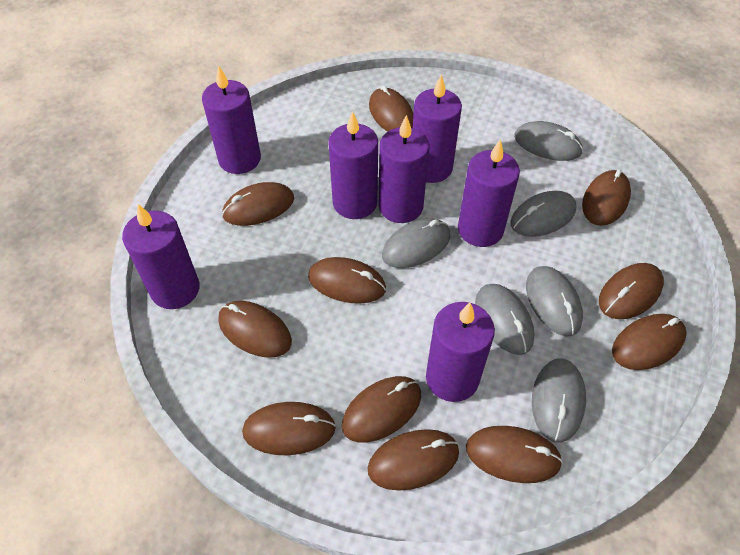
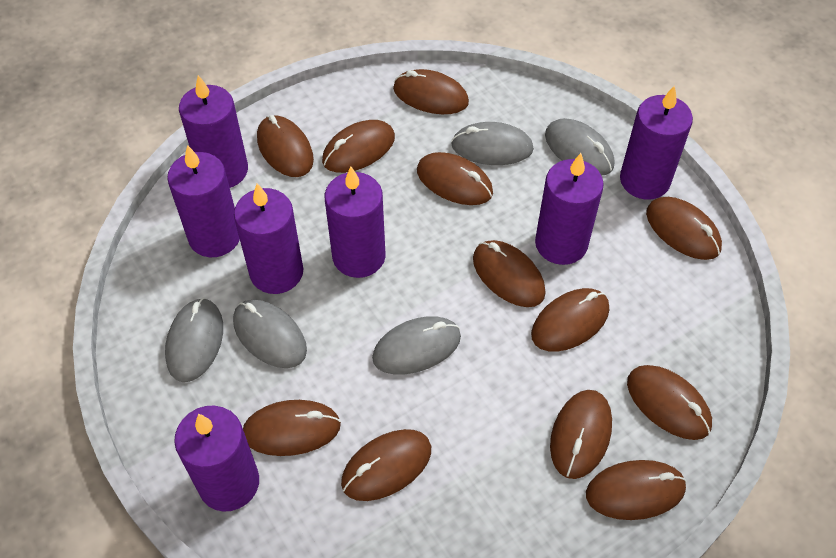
brown mouse: [218,301,292,358] [222,182,294,226] [242,402,336,455] [308,257,386,304] [342,376,421,443] [367,429,459,491] [369,85,414,131] [466,426,563,483] [582,170,631,226] [599,263,664,319] [612,314,687,370] = 11 -> [243,400,341,456] [257,115,314,177] [322,120,395,173] [341,429,431,501] [393,69,469,114] [417,152,493,205] [473,240,546,307] [531,288,609,352] [550,390,612,479] [586,460,687,520] [627,365,712,440] [646,197,722,260] = 12
grey mouse: [382,218,450,268] [475,284,534,355] [511,191,576,237] [514,121,583,161] [526,266,583,336] [532,358,586,443] = 6 -> [165,298,223,382] [233,300,307,368] [372,316,461,374] [451,122,534,165] [545,118,614,176] = 5

